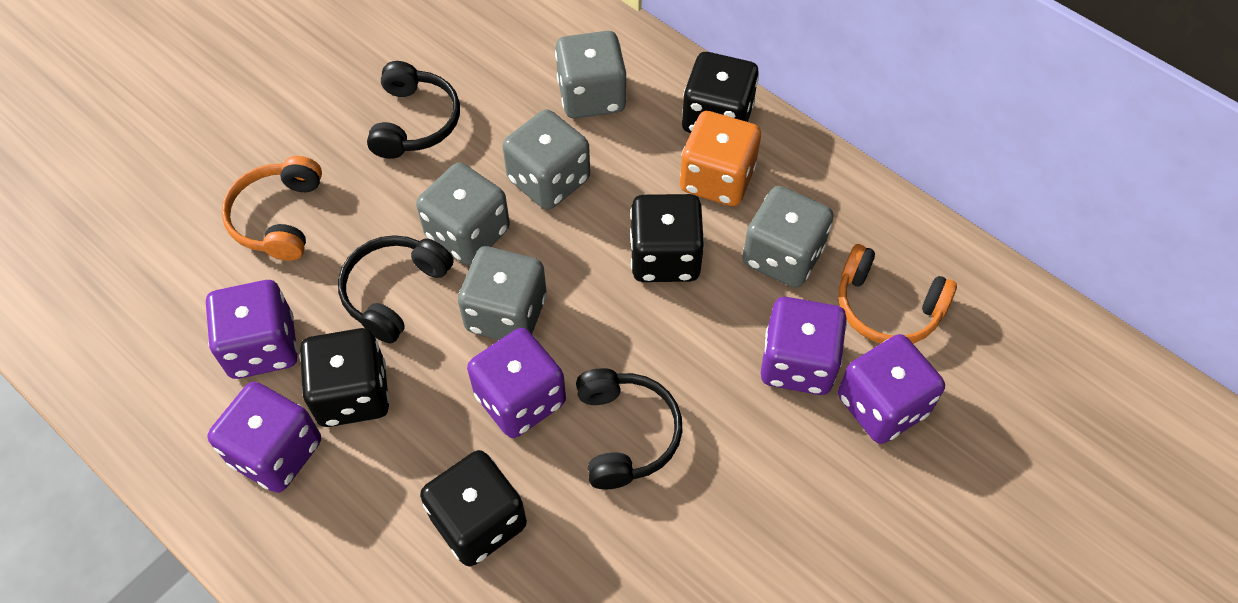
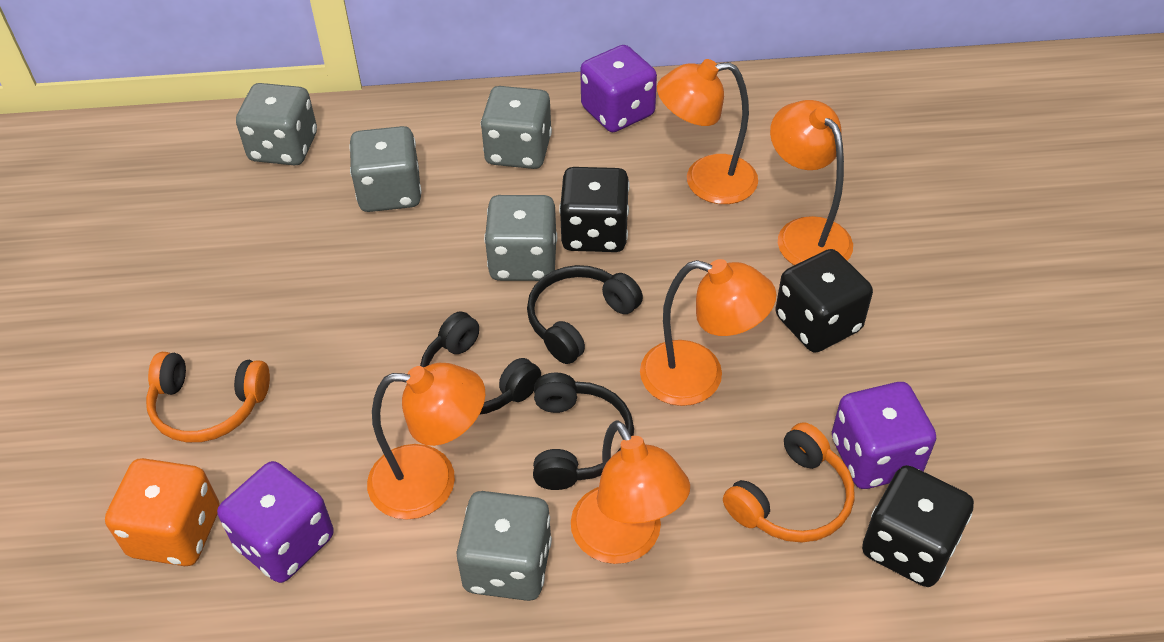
black dice: [300,328,389,427] [420,450,527,566] [630,194,705,282] [682,52,759,133] = 4 -> [559,167,630,252] [775,249,873,353] [862,465,974,587] = 3
orange lamp: none = 0 -> [367,363,485,520] [571,420,690,564] [640,259,776,406] [657,59,758,204] [770,100,853,265] = 5
purple dice: [206,280,298,379] [207,382,321,493] [467,328,566,438] [761,297,847,395] [838,334,945,444] = 5 -> [217,461,334,583] [580,45,657,132] [832,382,936,489] = 3

